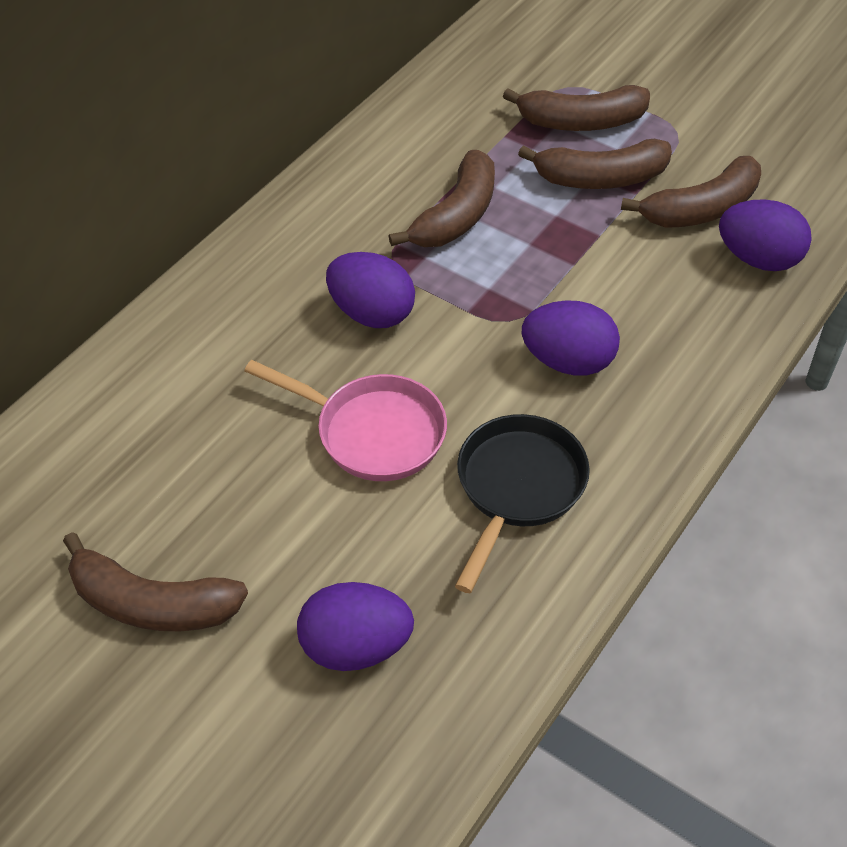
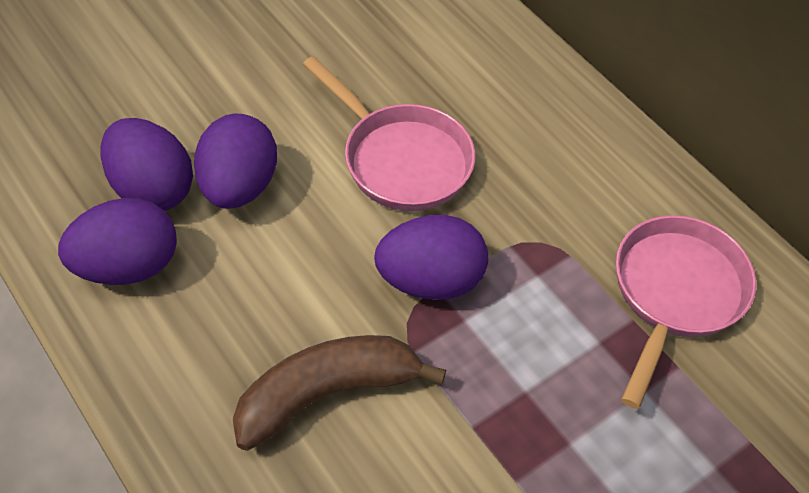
black pan: [455,414,590,593] = 1 -> none = 0
brown banana: [63,532,248,631] [389,150,495,247] [503,85,650,131] [518,139,672,189] [621,156,761,228] = 5 -> [233,335,446,451] = 1
pink pan: [244,360,447,481] = 1 -> [302,56,475,211] [616,215,756,409] = 2

